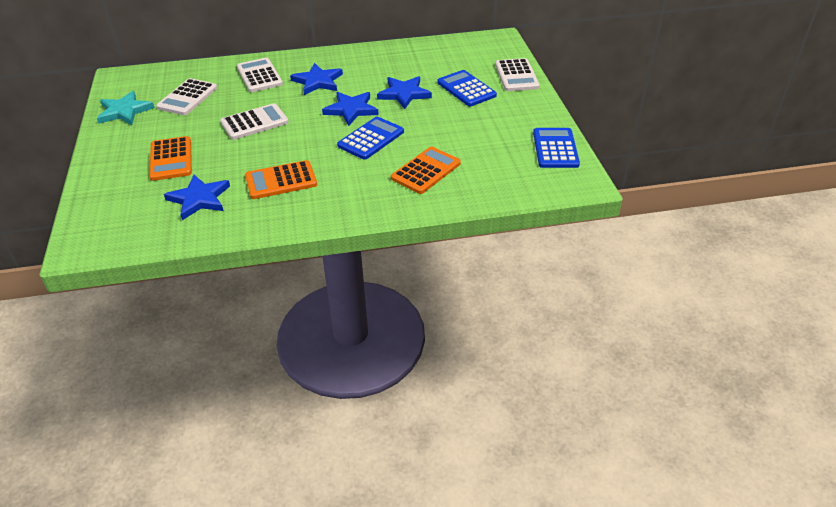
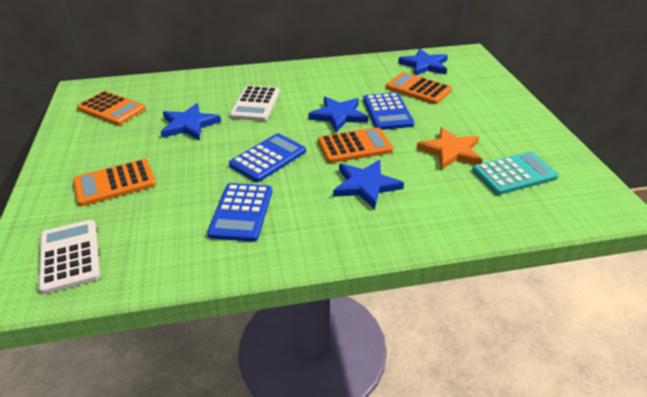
orange calculator: [149,136,192,181] [245,160,317,199] [391,146,461,194] = 3 -> [73,159,156,206] [77,91,146,125] [318,127,393,163] [386,72,452,104] = 4
orange star: none = 0 -> [417,127,482,170] = 1
turquoise calculator: none = 0 -> [472,151,559,195] = 1
turquoise star: [97,91,155,125] = 1 -> none = 0
white calculator: [156,78,217,115] [220,103,289,140] [237,58,283,92] [495,58,540,91] = 4 -> [38,220,100,294] [230,86,280,121] = 2

